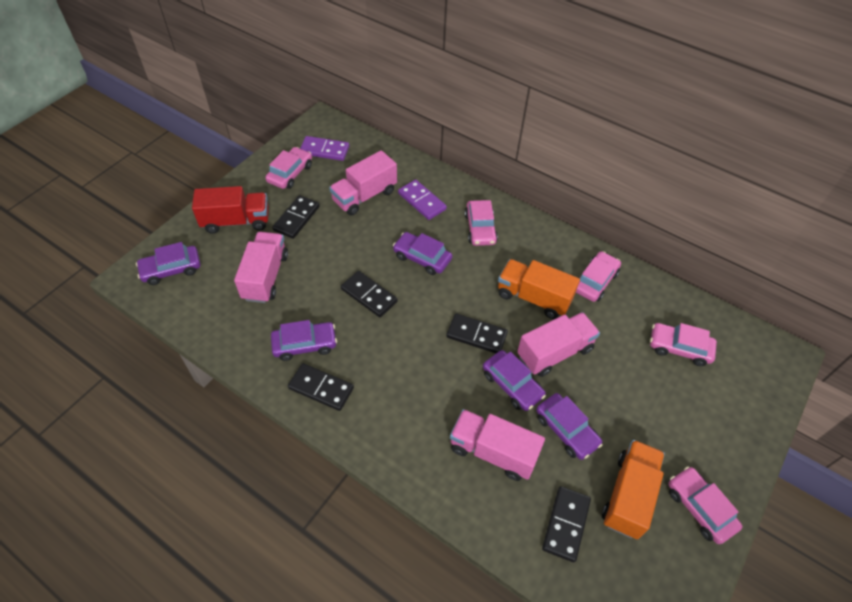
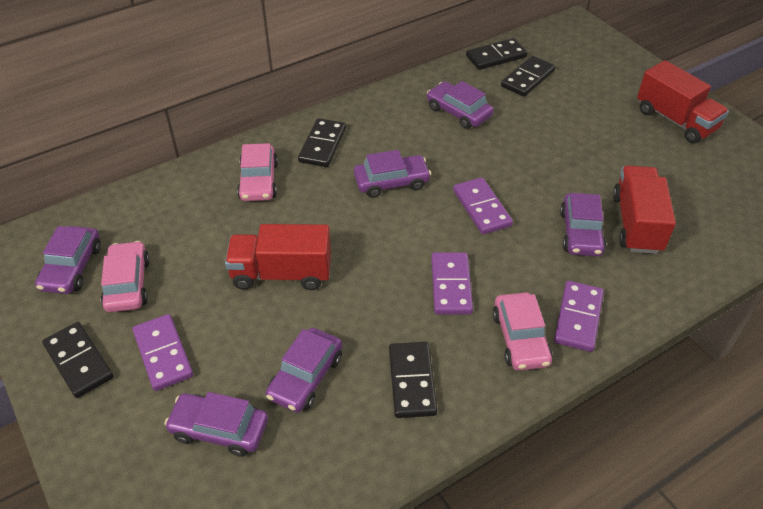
orange truck: [498,259,580,319] [602,440,665,539] = 2 -> none = 0
pink car: [265,147,312,189] [465,200,498,246] [576,251,621,302] [650,323,717,366] [668,466,742,544] = 5 -> [101,241,150,312] [237,143,278,201] [493,292,553,371] = 3
pink truck: [234,232,288,303] [329,150,397,216] [450,409,545,481] [517,312,600,377] = 4 -> none = 0
purple car: [136,242,201,285] [271,320,337,361] [393,232,452,275] [483,350,546,411] [536,393,603,460] = 5 -> [35,226,101,294] [164,392,268,457] [266,328,342,413] [354,150,431,198] [427,81,494,129] [560,193,606,257] = 6
purple domino: [300,136,349,161] [398,180,447,220] = 2 -> [133,314,193,391] [431,252,473,314] [453,177,513,235] [554,281,604,352] = 4
red truck: [192,186,269,234] = 1 -> [225,224,331,290] [613,166,676,254] [637,60,729,143] = 3

